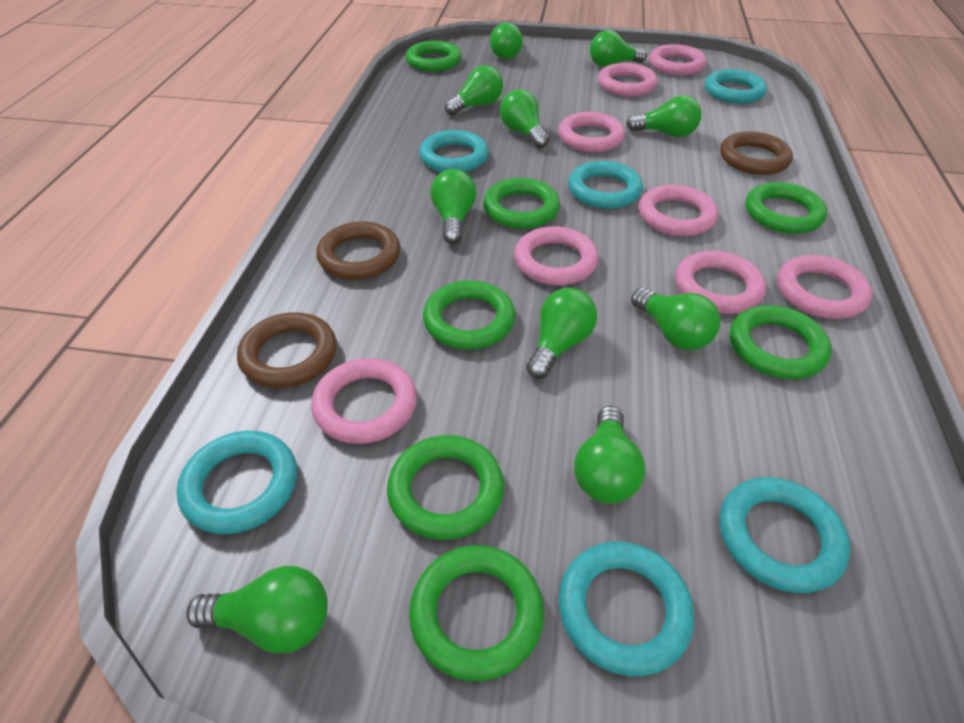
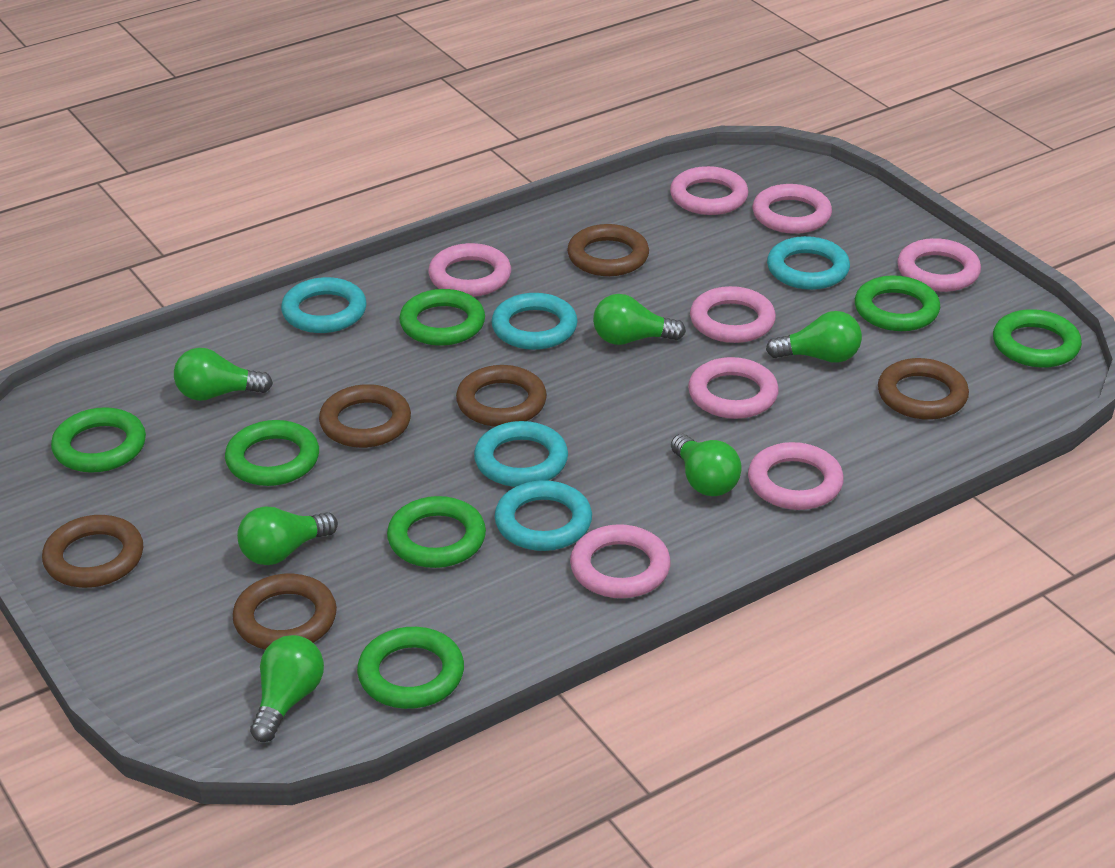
brown ring: [237,312,337,388] [316,221,400,280] [720,131,793,175] = 3 -> [42,515,143,588] [232,574,337,649] [319,384,411,448] [456,365,547,427] [567,224,649,276] [878,358,969,420] = 6
green light bulb: [187,566,328,653] [430,169,476,244] [445,65,503,115] [490,23,523,59] [500,89,549,148] [526,288,597,379] [574,406,645,504] [590,30,647,67] [626,95,702,137] [631,287,720,350] = 10 -> [174,348,273,401] [237,506,338,565] [250,635,324,742] [593,294,686,345] [671,434,741,496] [766,311,862,363] = 6
turquoise ring: [177,431,297,534] [419,130,489,172] [558,542,694,676] [568,161,643,209] [705,69,767,104] [720,477,850,593] = 6 -> [281,277,367,333] [474,421,568,487] [491,293,578,350] [494,480,592,551] [767,236,850,290] = 5

